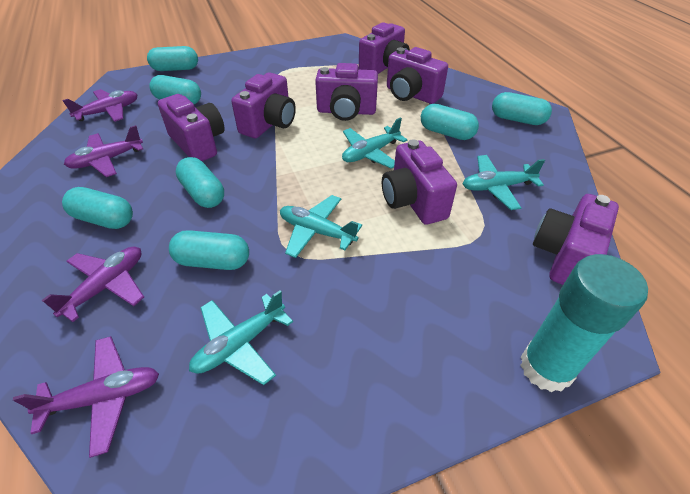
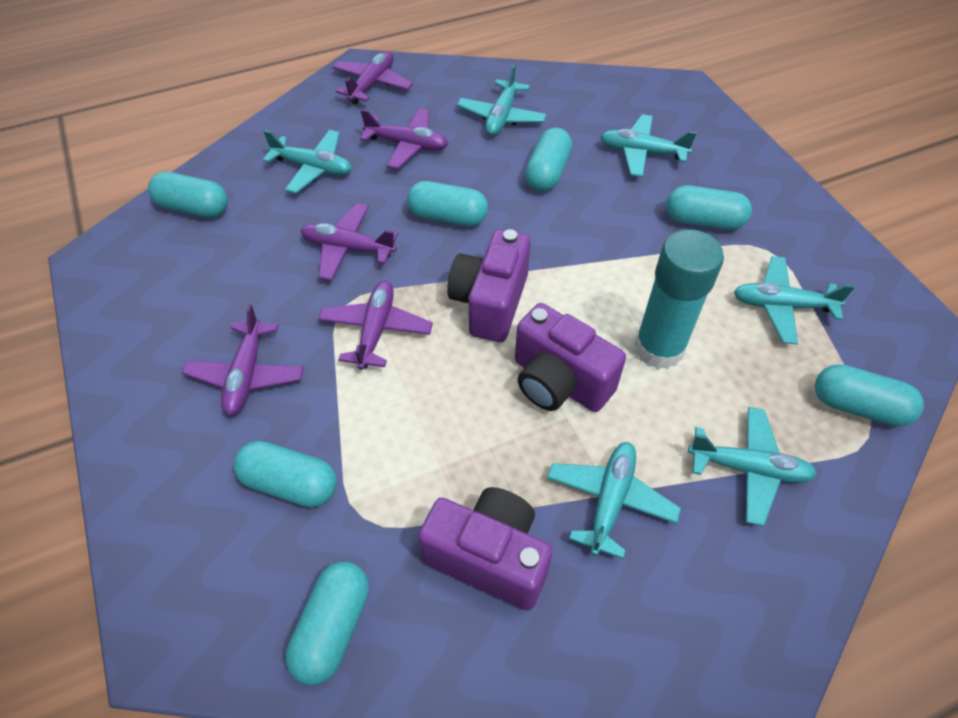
purple camera: [158,94,225,161] [231,72,296,138] [315,63,378,121] [359,22,410,74] [382,139,457,225] [387,47,448,104] [533,194,619,285] = 7 -> [418,487,553,611] [447,229,531,342] [515,303,626,412] = 3
purple plane: [13,336,159,458] [42,246,144,322] [62,89,138,122] [64,125,143,177] = 4 -> [182,304,304,416] [300,203,398,281] [318,281,433,370] [332,51,413,104] [360,108,448,169] = 5
turquoise plane: [189,290,293,385] [280,195,362,258] [342,117,407,169] [463,155,545,210] = 4 -> [263,130,352,194] [457,64,547,136] [547,442,681,559] [601,114,697,177] [688,407,817,526] [734,256,855,344] = 6

